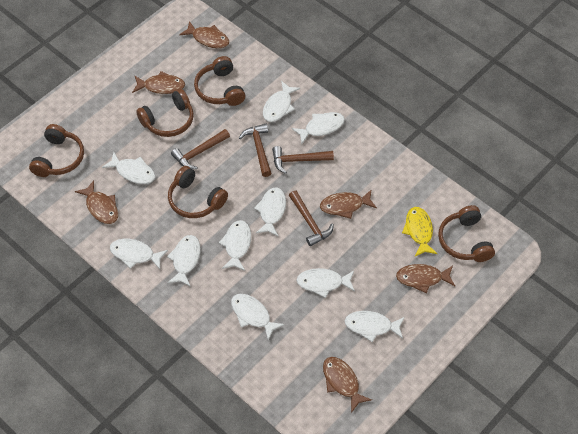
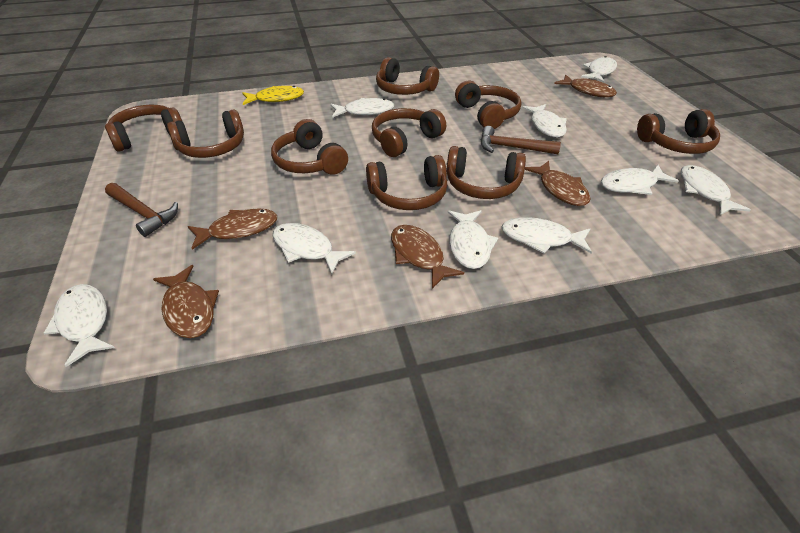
brown fish: [75,180,118,224] [132,71,185,94] [179,21,229,48] [320,189,377,219] [323,357,372,413] [396,264,455,293] = 6 -> [153,265,219,338] [188,209,277,250] [391,225,464,289] [525,161,591,206] [554,75,617,97] = 5
brown hammer: [171,129,230,169] [239,124,271,177] [272,146,334,174] [289,191,334,246] = 4 -> [105,183,178,237] [481,126,561,154] = 2
brown headphones: [29,124,84,177] [136,89,194,137] [168,166,228,218] [194,56,245,106] [438,205,495,262] = 5 -> [105,105,182,152] [167,109,244,158] [271,119,348,175] [366,155,448,210] [372,108,446,157] [376,57,439,95] [447,146,526,199] [455,81,521,129] [637,109,720,154] = 9
white fish: [102,152,155,184] [110,239,168,269] [167,235,201,287] [219,220,251,271] [231,294,285,340] [254,187,286,236] [263,81,300,122] [292,112,345,144] [296,268,355,298] [344,311,405,342] = 10 -> [44,284,115,367] [273,223,356,274] [331,98,394,118] [448,210,498,269] [501,217,592,254] [522,104,567,137] [581,56,617,83] [601,165,678,195] [681,165,751,215] = 9

